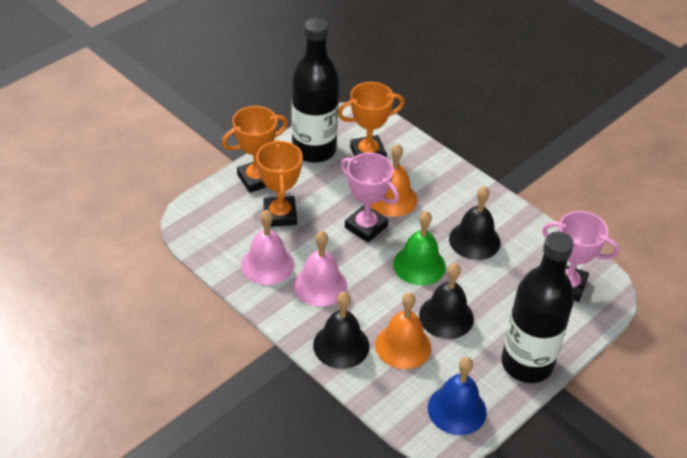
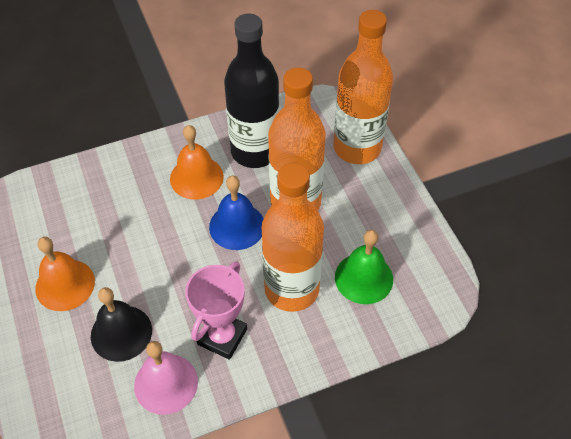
black bell: [313,292,370,369] [419,263,474,339] [449,186,501,260] = 3 -> [91,287,152,362] = 1
black bottle: [291,18,339,163] [501,232,574,383] = 2 -> [224,14,279,168] = 1
orange bottle: none = 0 -> [262,163,324,312] [268,67,326,210] [333,10,393,164] = 3
orange trophy: [222,106,288,193] [256,139,303,227] [338,82,405,158] = 3 -> none = 0
pink bell: [241,210,294,285] [294,231,347,306] = 2 -> [134,341,198,415] = 1
pink trophy: [341,153,399,243] [542,211,619,302] = 2 -> [185,261,247,360] = 1

